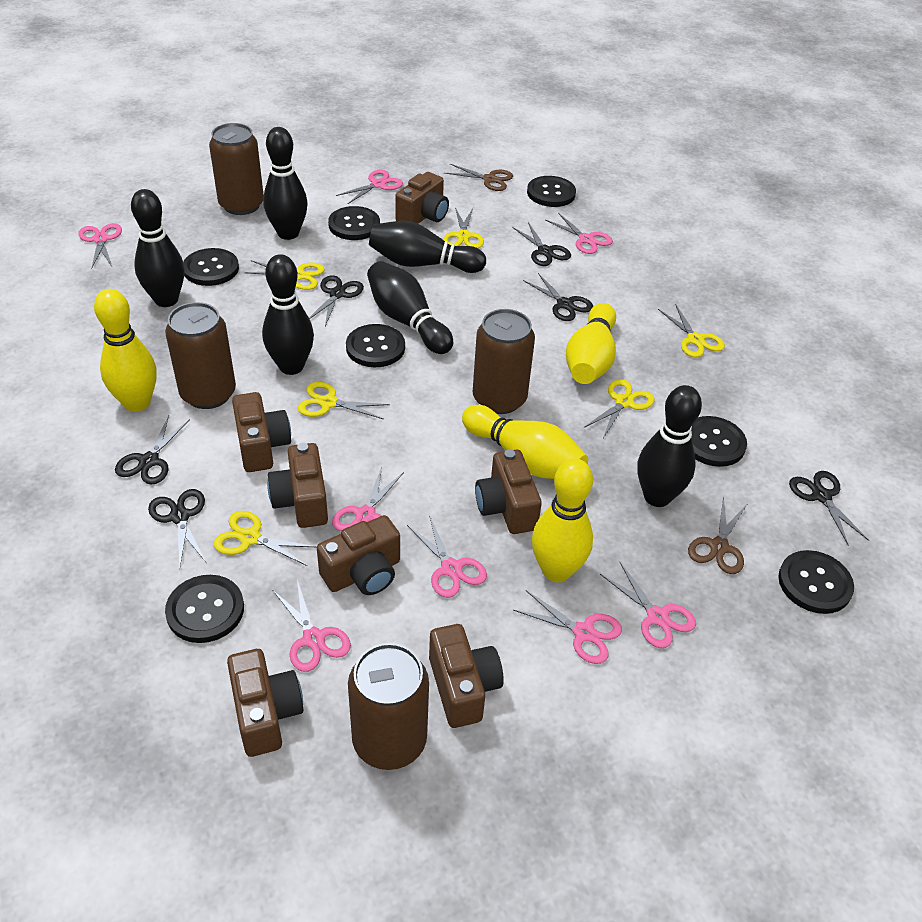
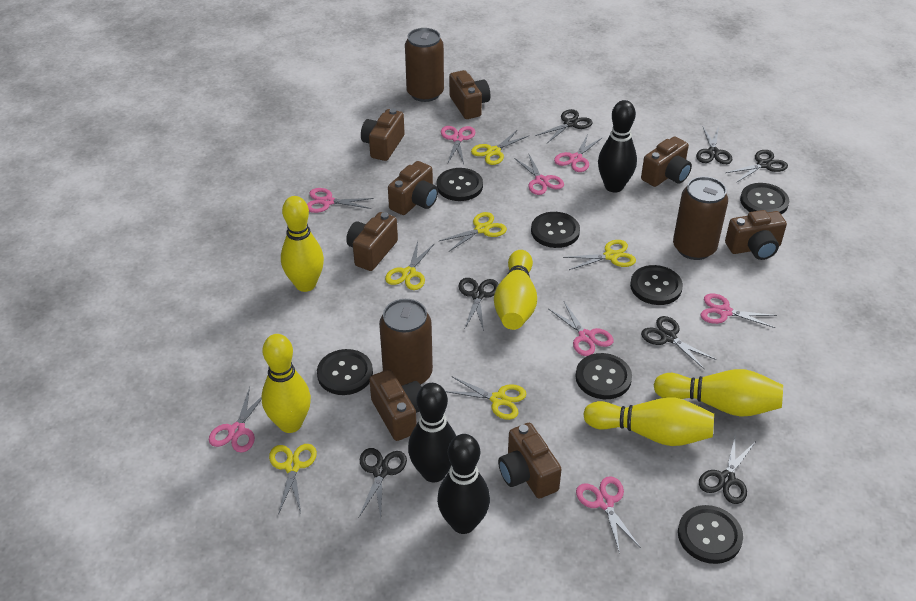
black bowling pin: [131,189,184,307] [262,254,314,375] [263,127,308,240] [367,261,453,354] [369,221,486,273] [638,385,702,507] = 6 -> [408,383,456,482] [437,434,490,534] [598,100,637,193] = 3
black scissors: [115,415,190,484] [148,489,206,567] [309,275,364,326] [512,222,571,266] [523,273,593,321] [789,471,869,545] = 6 -> [359,448,407,519] [459,278,499,331] [536,109,593,143] [641,316,717,369] [696,127,733,164] [699,437,755,504] [726,150,788,183] = 7
brown camera: [227,649,303,757] [232,392,291,472] [267,443,328,528] [317,515,400,595] [395,172,449,224] [429,624,504,728] [475,450,542,534] = 7 -> [346,212,398,271] [361,108,405,161] [369,369,422,441] [388,161,438,215] [449,70,490,119] [498,423,562,498] [641,136,692,187] [725,210,787,260] = 8
brown can: [165,302,236,409] [209,123,264,215] [348,643,429,770] [473,309,535,414] = 4 -> [379,299,433,386] [405,28,444,102] [673,176,728,260] = 3
brown scissors: [444,164,513,191] [688,496,747,574] = 2 -> none = 0
yellow bowling pin: [94,289,157,412] [462,405,588,479] [532,458,593,582] [566,303,616,384] = 4 -> [262,334,311,433] [281,196,324,292] [494,250,537,330] [583,398,714,446] [654,369,783,417] = 5

